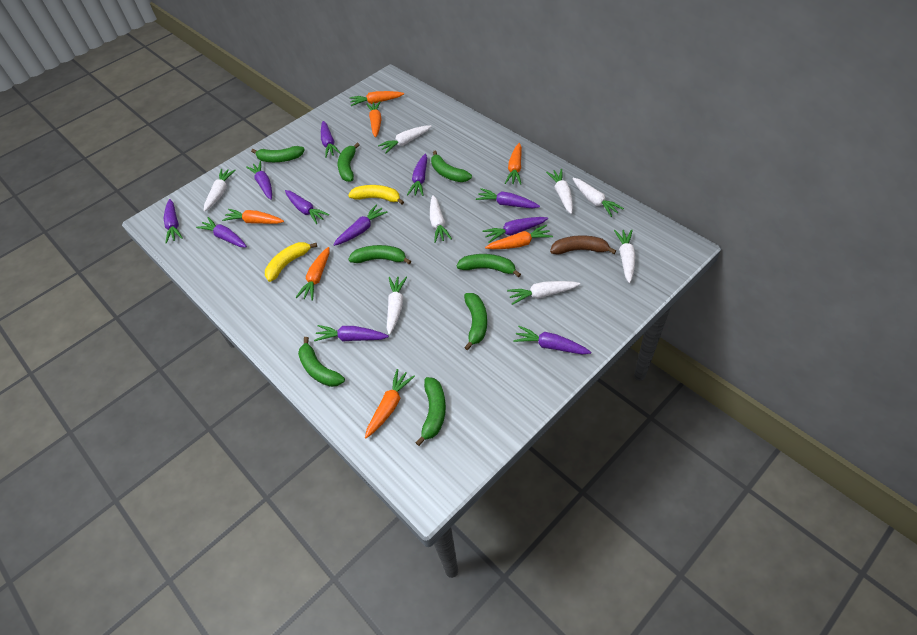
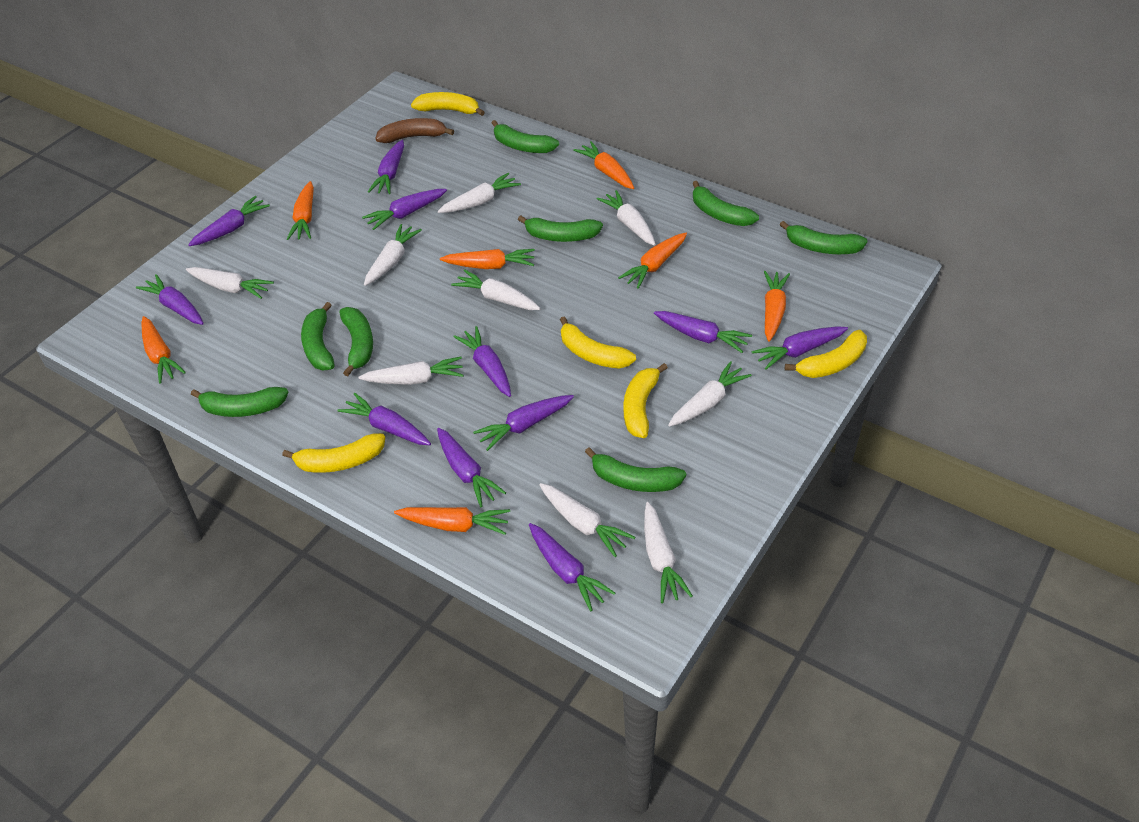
white carrot: [204,169,236,212] [378,125,432,153] [387,277,407,335] [430,195,452,243] [507,281,580,305] [546,169,573,214] [572,178,624,217] [614,229,636,283] = 8 -> [186,267,274,299] [358,357,464,385] [364,224,422,286] [438,173,521,213] [451,270,541,310] [539,483,635,557] [597,190,656,246] [644,502,693,603] [668,361,752,427] = 9
yellow banana: [265,242,317,282] [348,185,404,205] = 2 -> [282,433,385,473] [411,92,485,116] [560,316,636,369] [624,363,668,438] [785,330,867,378] = 5

